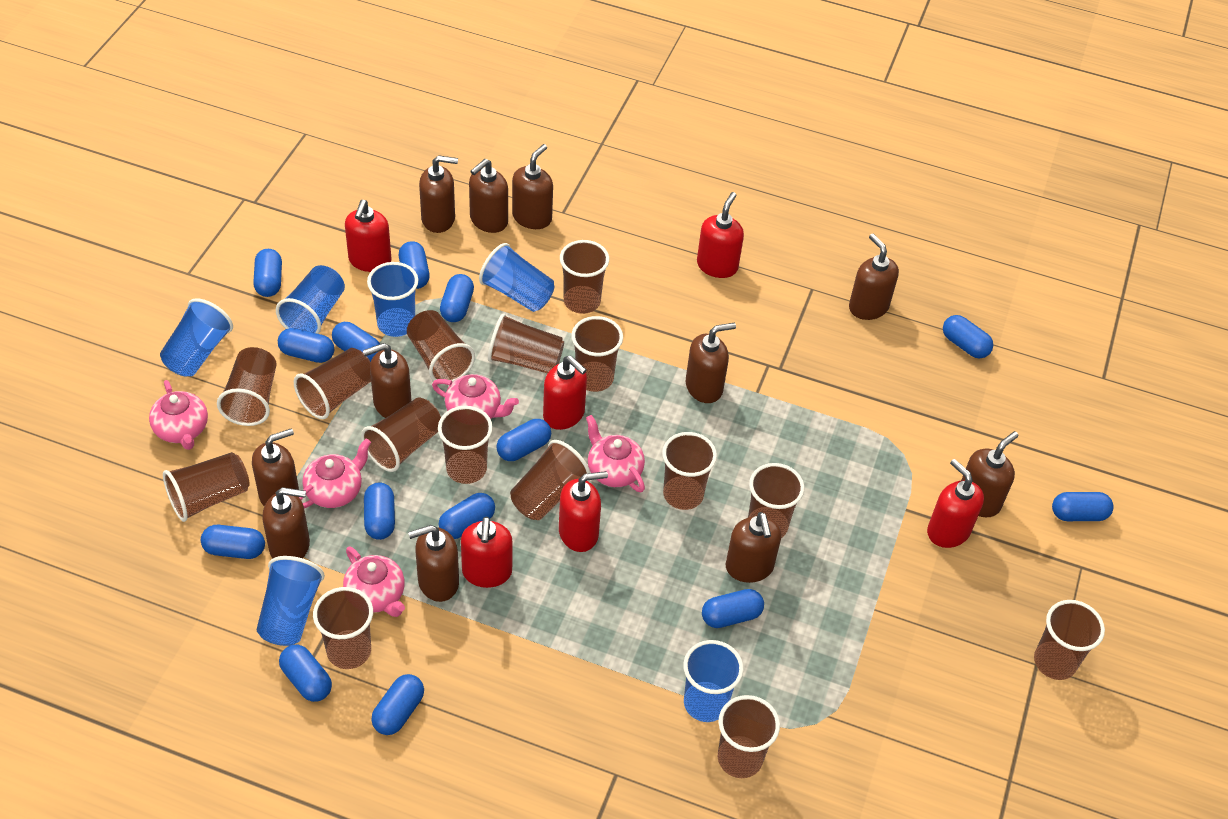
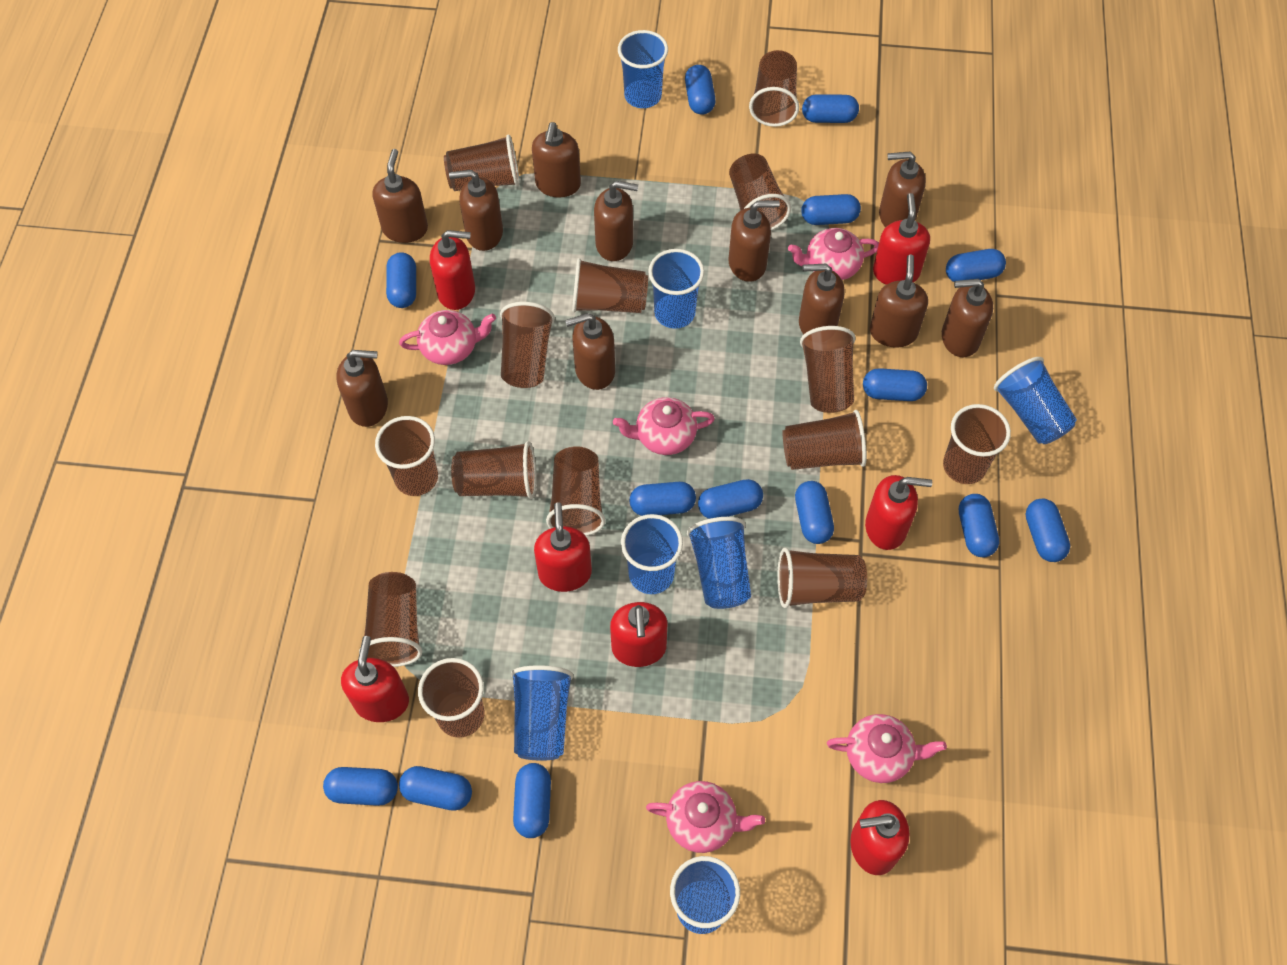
blue cup: [160,298,233,377] [257,556,325,646] [276,265,345,334] [367,262,418,337] [479,243,554,312] [683,640,744,722] = 6 -> [511,665,573,761] [618,30,668,108] [621,514,683,594] [648,249,704,329] [670,856,740,934] [687,517,751,609] [994,357,1077,444] = 7
brown cup: [163,452,250,522] [217,347,277,426] [294,348,371,419] [313,587,373,669] [361,398,441,472] [407,310,475,382] [438,406,493,484] [488,313,564,374] [510,440,590,520] [560,240,609,314] [571,316,623,392] [662,432,717,510] [718,695,780,778] [748,463,804,538] [1034,600,1105,680] = 15 -> [359,572,422,667] [375,416,438,496] [418,658,485,738] [444,135,520,191] [451,441,536,499] [500,302,555,388] [546,446,605,536] [572,258,648,313] [729,154,791,230] [749,50,799,127] [777,548,867,608] [782,410,867,470] [800,326,856,413] [943,404,1011,484] = 14
red soap dispenser: [345,200,392,272] [461,516,513,588] [543,356,587,430] [559,471,608,552] [697,192,744,278] [927,459,984,548] = 6 -> [341,636,409,722] [430,230,475,310] [534,502,592,592] [610,602,668,667] [850,800,910,875] [865,475,932,550] [873,193,930,285] = 7

